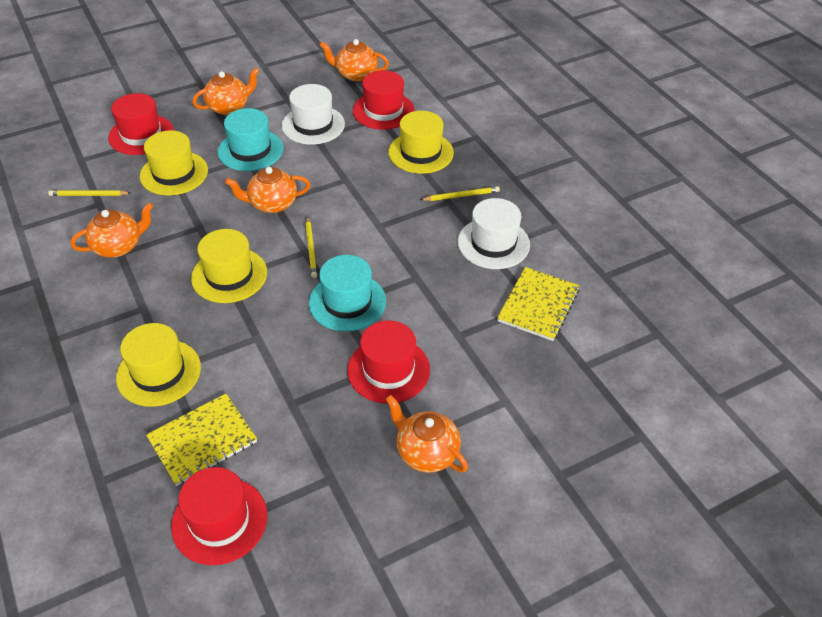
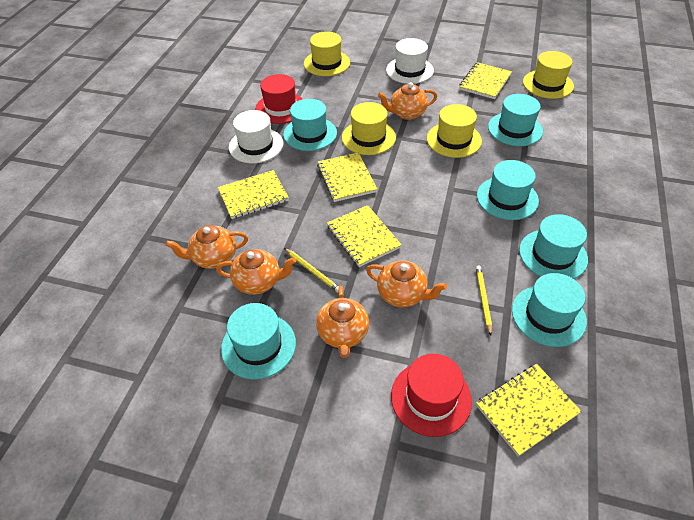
red hat: [108,93,174,155] [171,467,267,565] [347,321,430,404] [353,70,415,130] = 4 -> [255,74,303,124] [391,354,472,437] = 2
turquoise hat: [218,108,284,171] [309,255,386,332] = 2 -> [221,303,296,380] [283,99,337,151] [477,160,539,220] [488,94,543,146] [512,273,587,347] [519,214,588,279] = 6
yellow notebook: [146,393,257,486] [497,267,580,341] = 2 -> [218,170,289,219] [317,152,377,202] [327,205,402,267] [459,62,512,99] [476,364,582,457] = 5
yellow pencil: [48,190,130,196] [305,216,317,278] [420,186,500,201] = 3 -> [284,248,339,292] [476,266,492,336] = 2

